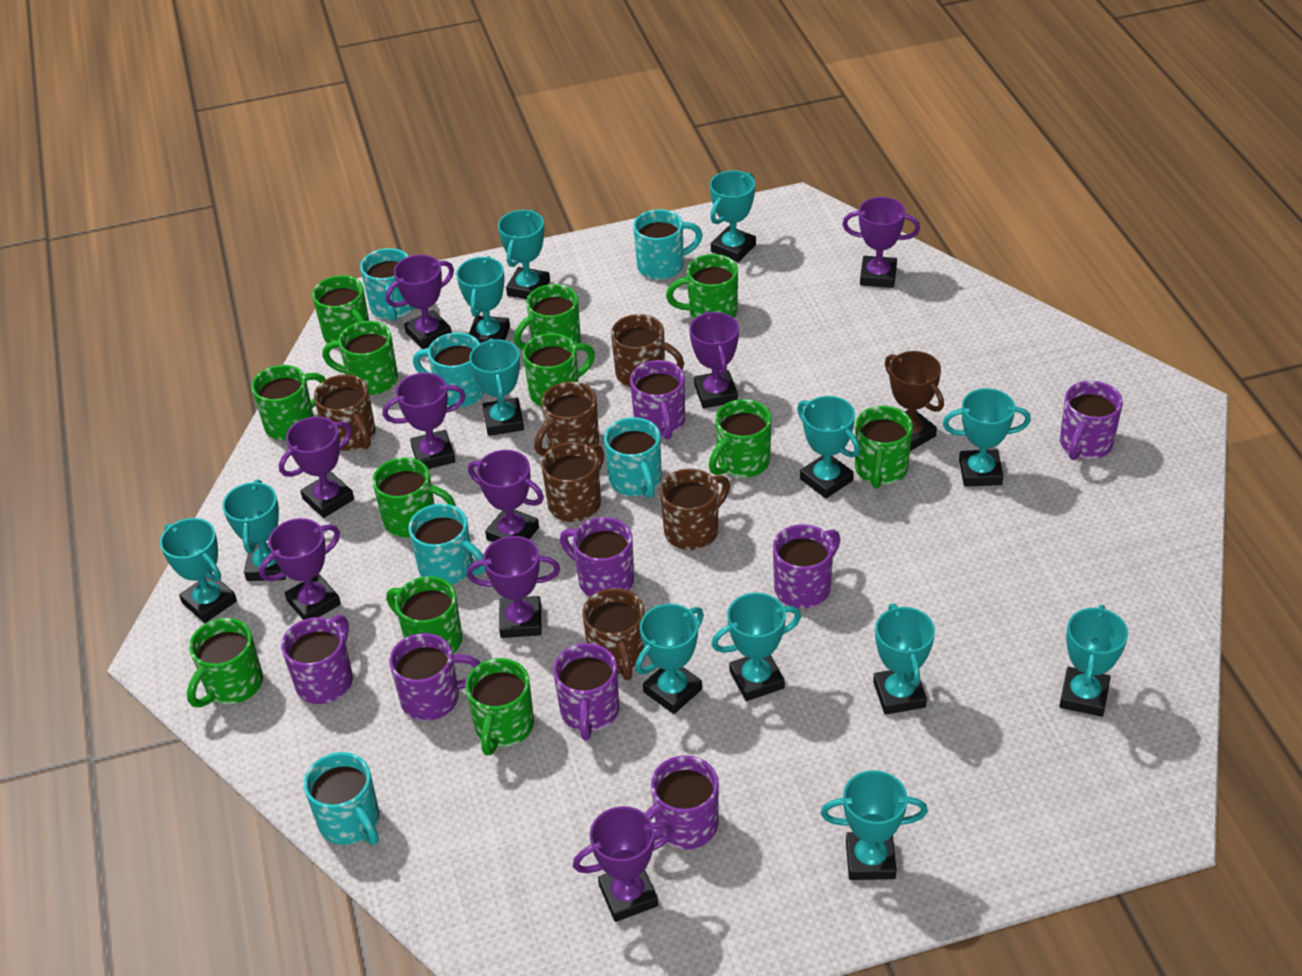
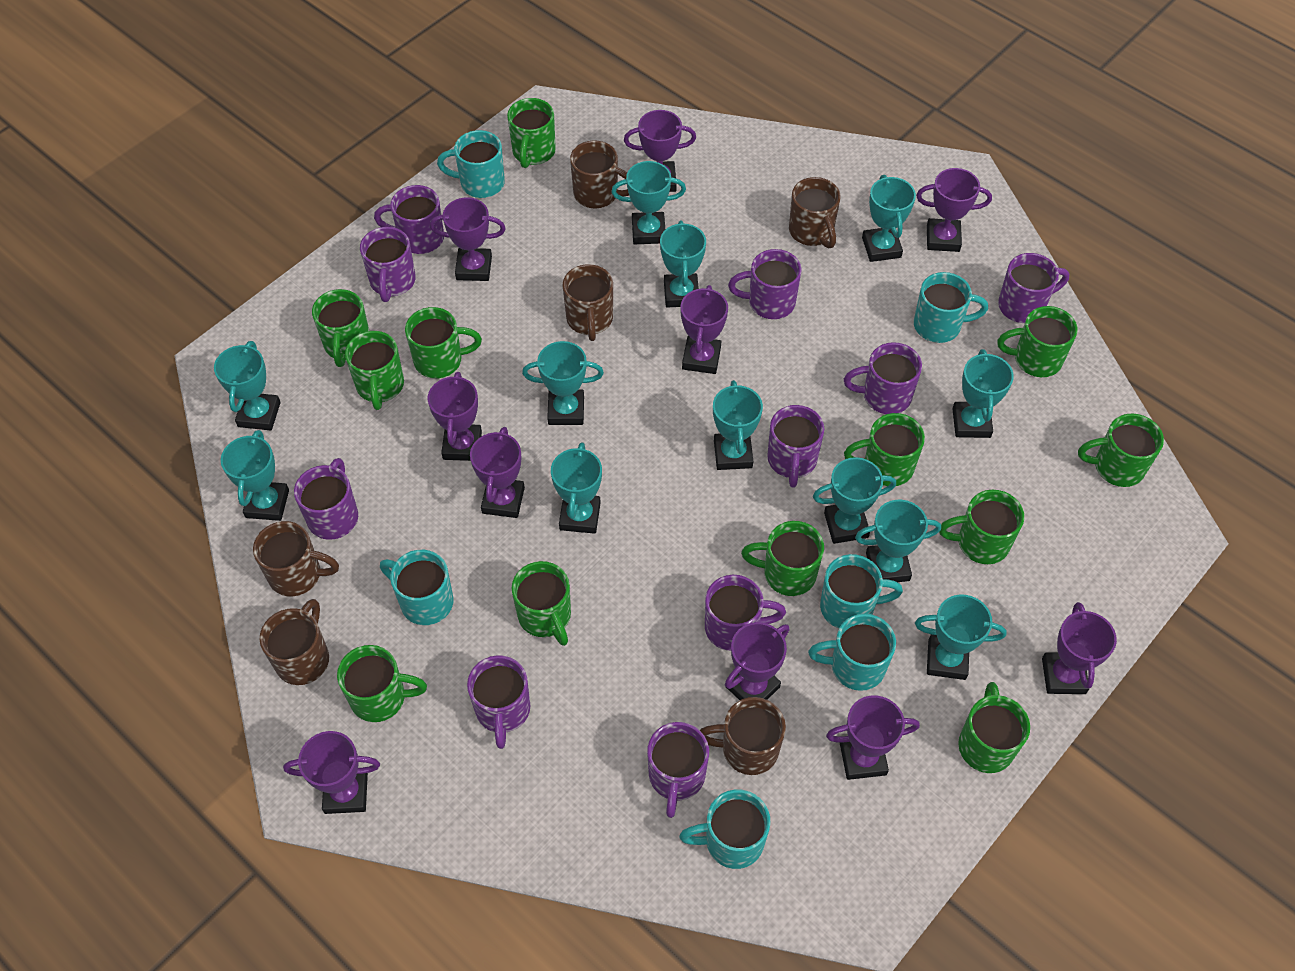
brown trophy: [885,351,944,451] = 1 -> none = 0
purple mug: [281,615,353,704] [389,633,480,721] [553,643,619,740] [560,517,634,597] [630,360,685,439] [645,755,719,849] [773,524,841,609] [1060,381,1123,460] = 8 -> [294,458,358,540] [360,227,416,302] [374,185,444,254] [467,655,530,749] [647,722,709,818] [705,575,786,651] [728,249,802,319] [767,405,824,488] [844,342,922,414] [998,253,1069,323] = 10
purple trophy: [259,518,341,620] [279,417,354,518] [383,373,466,469] [385,255,454,349] [467,536,560,638] [468,450,544,542] [573,806,674,922] [689,311,739,408] [842,197,920,288] = 9 -> [283,731,380,814] [428,372,482,461] [430,197,506,281] [470,427,525,518] [624,110,696,192] [680,285,728,374] [725,622,789,700] [826,695,920,780] [916,168,992,252] [1042,602,1117,694] = 10
turquoise trophy: [160,518,237,623] [222,479,286,581] [456,256,510,343] [469,338,524,436] [498,210,550,299] [635,604,704,714] [710,170,756,262] [711,593,801,701] [797,396,860,498] [821,770,928,880] [873,604,935,715] [943,388,1031,487] [1059,605,1128,717] = 13 -> [214,341,281,430] [221,430,289,521] [522,341,604,425] [551,442,602,534] [611,161,686,244] [660,221,706,307] [713,380,763,470] [813,457,896,544] [855,500,941,582] [862,175,916,262] [915,594,1007,680] [952,349,1014,438] = 12

